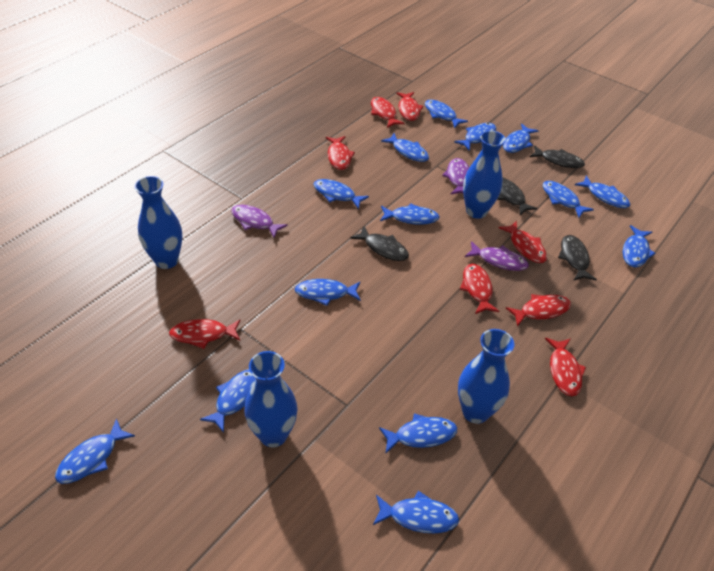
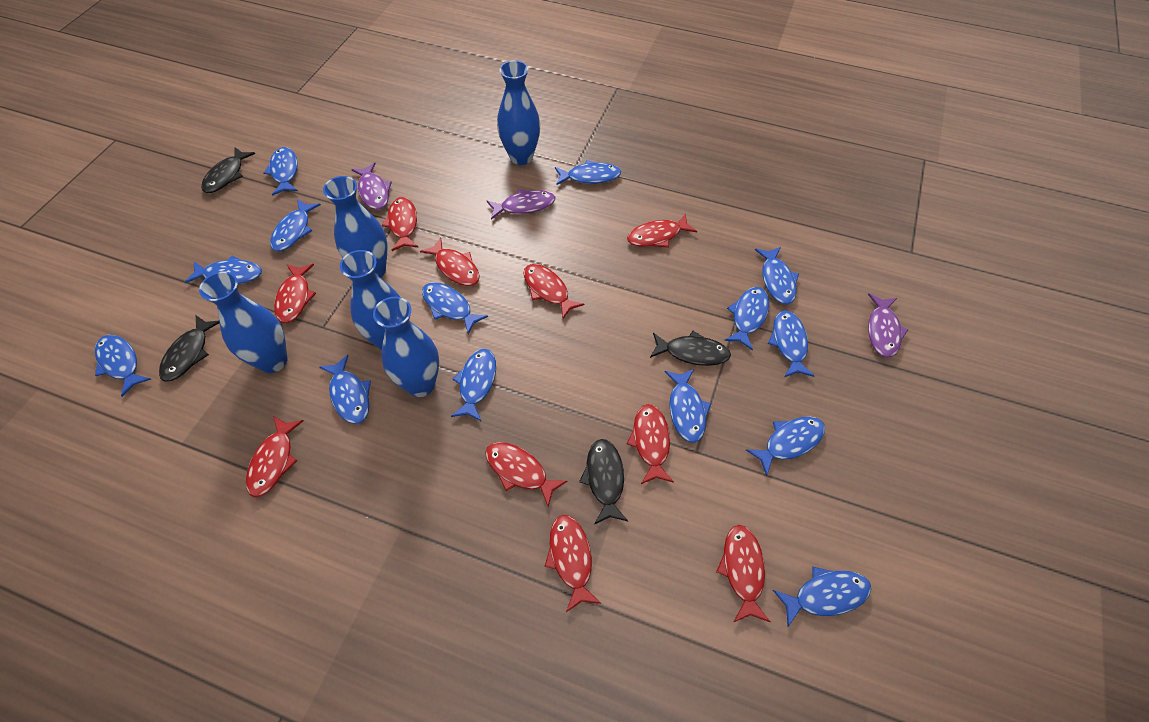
blue vase: [134,176,182,269] [244,351,298,447] [458,329,515,424] [463,131,506,219] = 4 -> [199,271,287,373] [323,176,387,278] [340,250,400,351] [373,297,439,397] [497,60,540,165] = 5
red fish: [169,319,241,349] [326,136,355,170] [371,97,405,128] [396,92,424,121] [460,264,499,314] [498,221,547,263] [506,294,571,327] [545,338,586,396] = 8 -> [246,416,303,497] [274,264,316,323] [381,197,419,251] [420,237,480,286] [485,442,567,506] [523,264,585,319] [544,515,601,612] [627,213,697,248] [627,404,674,484] [716,525,770,622] = 10

